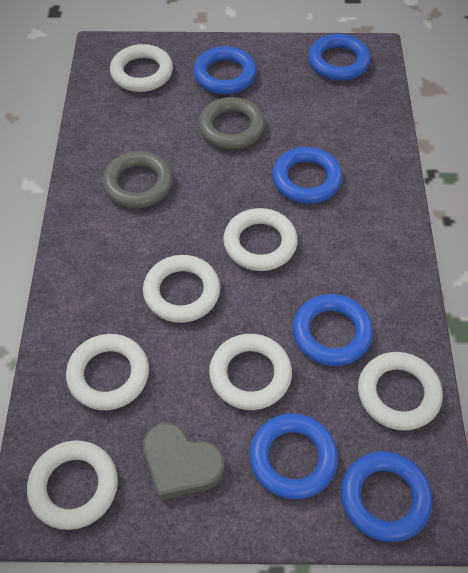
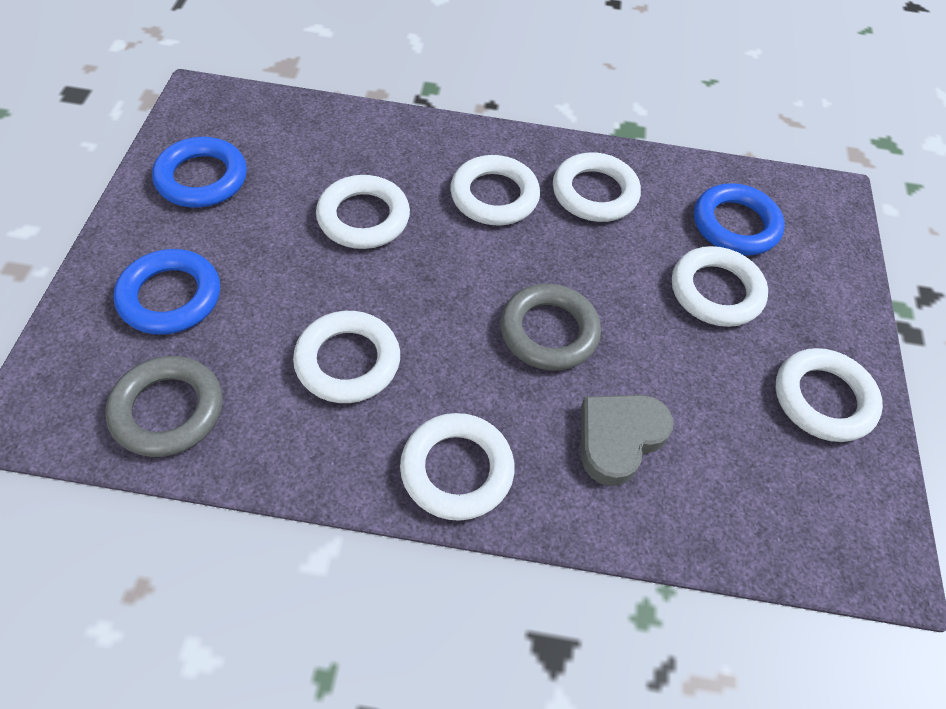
blue ring: [193,46,257,94] [249,413,338,499] [272,147,342,204] [293,294,373,366] [308,34,371,81] [341,451,433,542] = 6 -> [114,249,220,335] [152,137,247,207] [694,183,785,256] = 3

